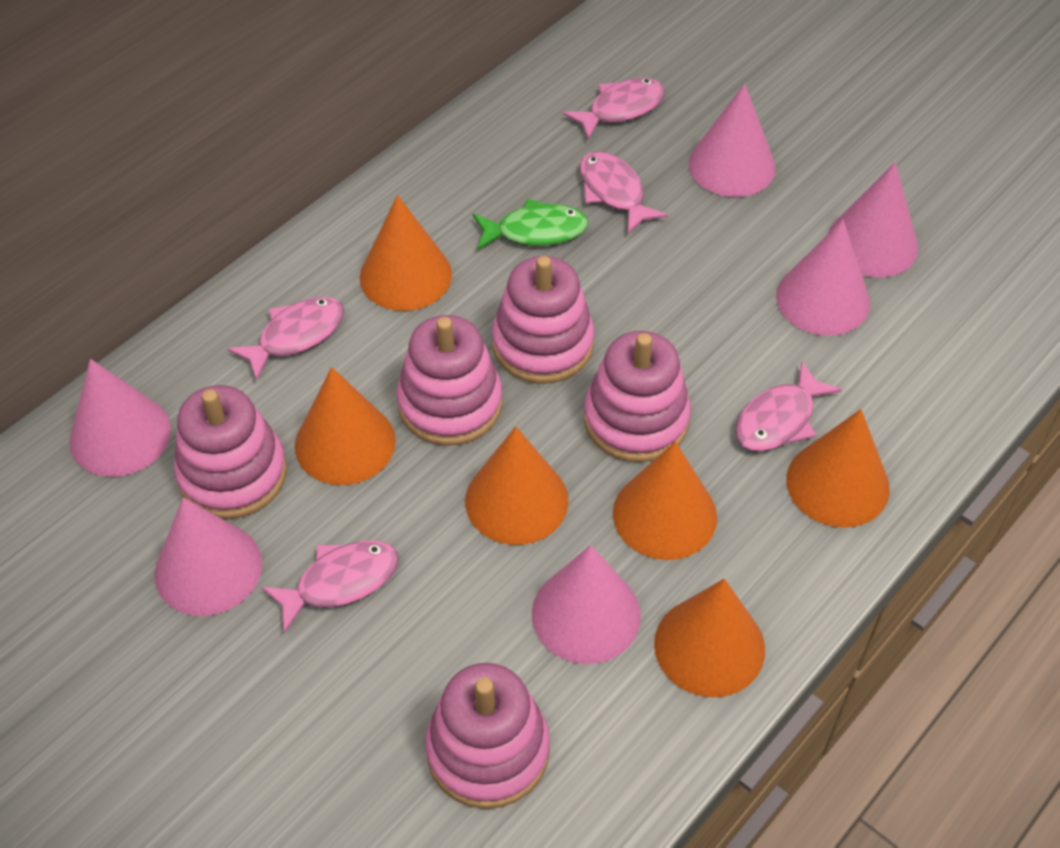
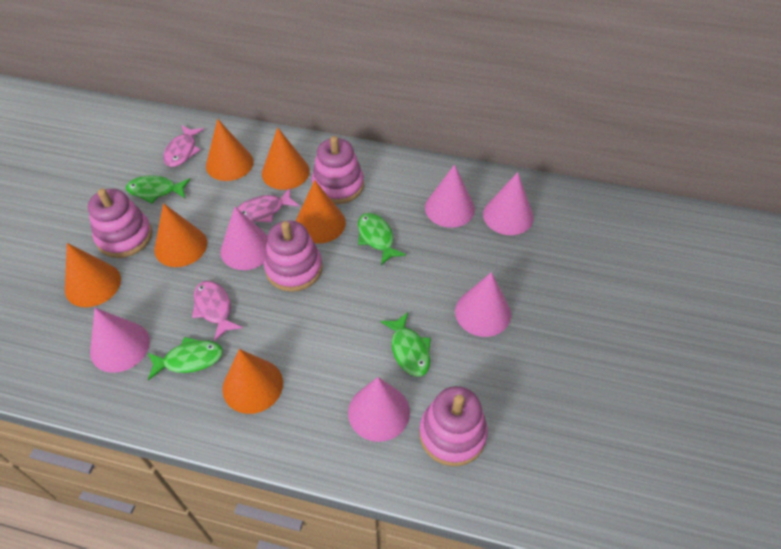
green fish: [473,198,588,250] = 1 -> [126,175,191,203] [148,337,223,380] [358,213,406,265] [380,312,431,377] = 4
pink fish: [227,296,344,381] [261,541,399,633] [563,78,665,140] [580,151,668,233] [735,361,842,451] = 5 -> [163,125,204,167] [192,281,243,341] [237,188,300,222] = 3
pink stacking toy: [174,385,287,519] [396,315,503,446] [425,663,550,809] [492,256,594,384] [584,331,691,462] = 5 -> [88,188,152,258] [264,220,323,292] [311,136,364,204] [419,386,488,466] = 4

